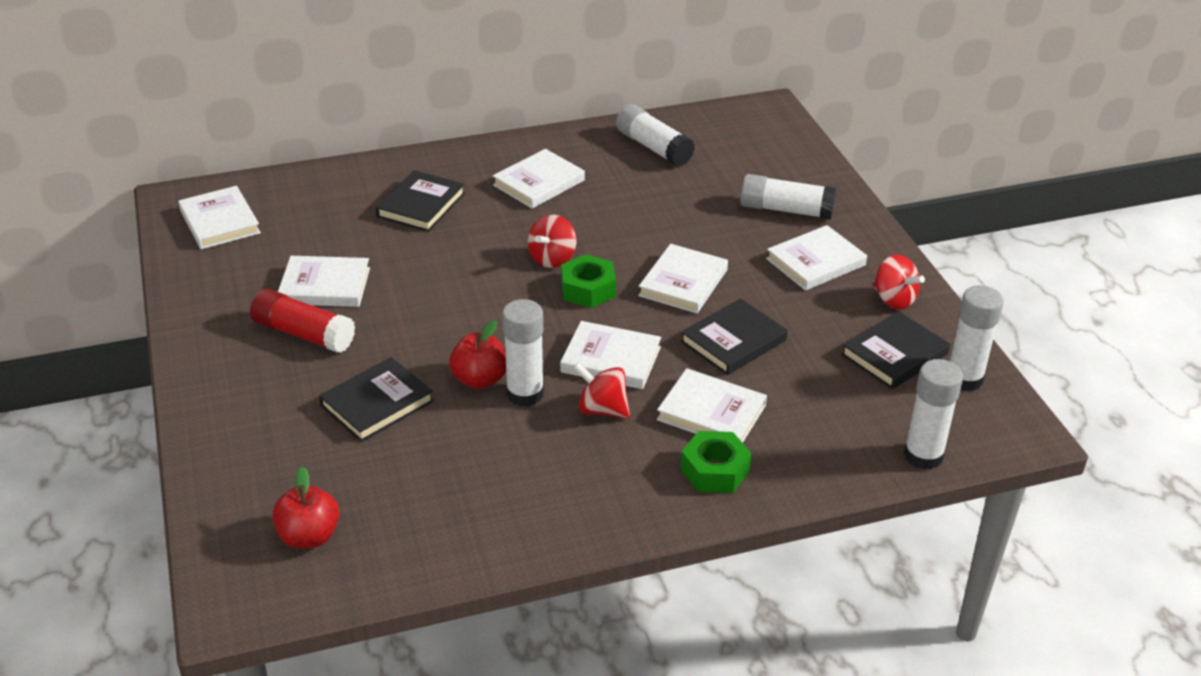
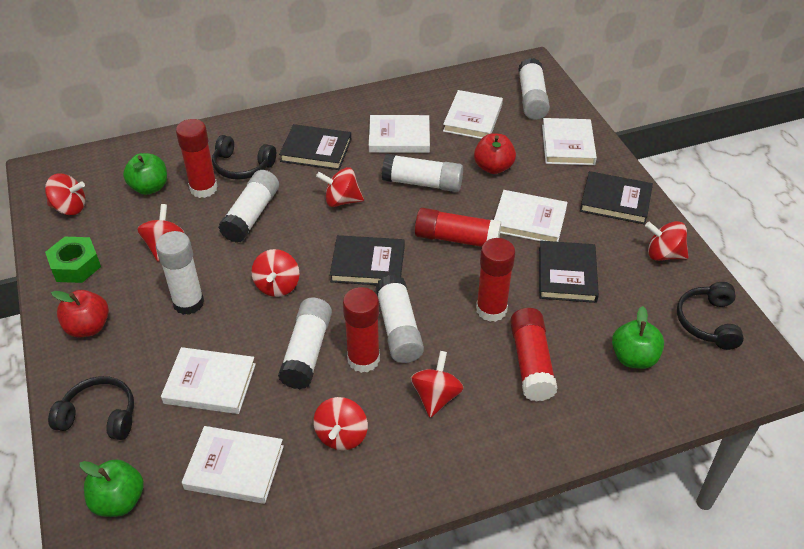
black headphones: none = 0 -> [48,376,134,440] [212,135,276,180] [677,282,744,350] = 3
green apple: none = 0 -> [79,459,144,517] [123,153,167,195] [612,306,664,369] = 3
green nut: [561,254,616,308] [680,431,752,493] = 2 -> [45,237,101,283] = 1
red glue stick: [250,289,355,353] = 1 -> [176,119,218,198] [343,287,380,373] [415,208,501,247] [476,238,515,322] [510,308,558,402] = 5
red spinning top: [528,215,576,268] [573,362,630,419] [873,255,925,310] = 3 -> [45,174,85,215] [137,204,185,262] [251,249,300,297] [313,397,368,450] [316,167,364,207] [411,351,464,418] [645,221,689,261] = 7
white book: [178,186,261,249] [278,256,370,307] [493,149,585,209] [560,321,661,389] [638,244,728,314] [657,368,767,443] [766,225,867,291] = 7 -> [161,347,256,414] [182,426,284,504] [369,115,430,153] [443,90,503,139] [494,190,567,242] [542,118,597,165] = 6
white glue stick: [502,299,544,406] [616,104,695,167] [740,174,836,220] [903,359,963,470] [950,285,1004,391] = 5 -> [156,231,204,315] [218,170,279,243] [278,297,332,389] [375,275,424,363] [382,154,463,192] [518,58,550,120] = 6

